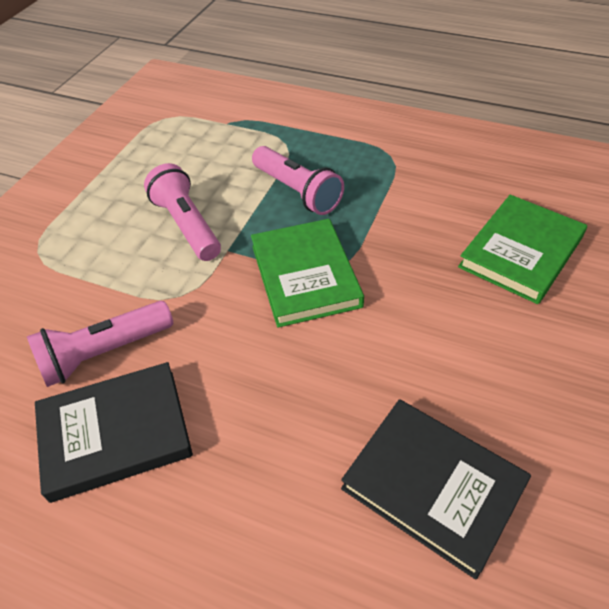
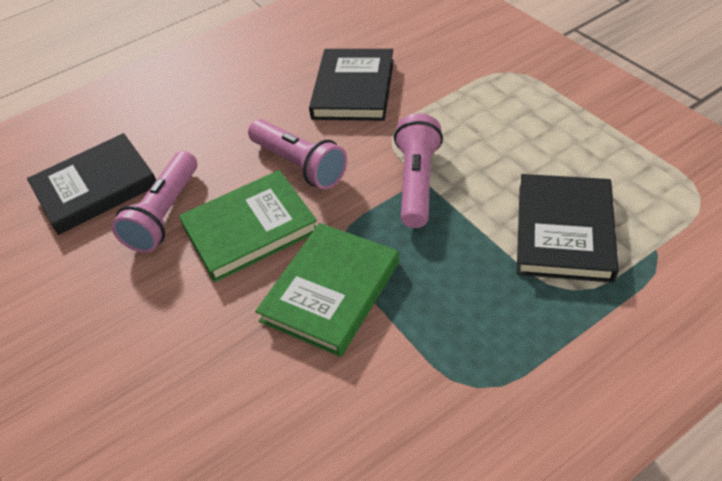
black book: [35,362,193,503] [341,399,531,580] = 2 -> [27,133,156,235] [309,49,394,121] [517,174,619,283] = 3

